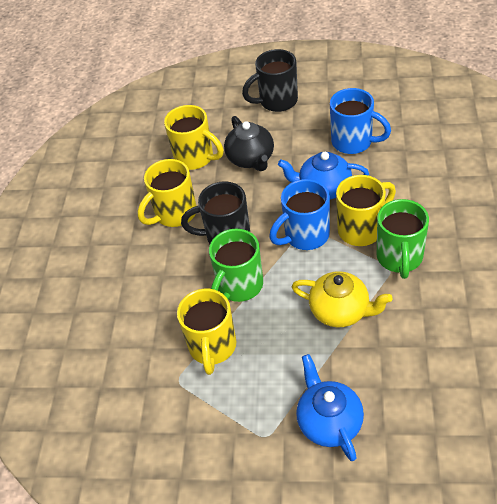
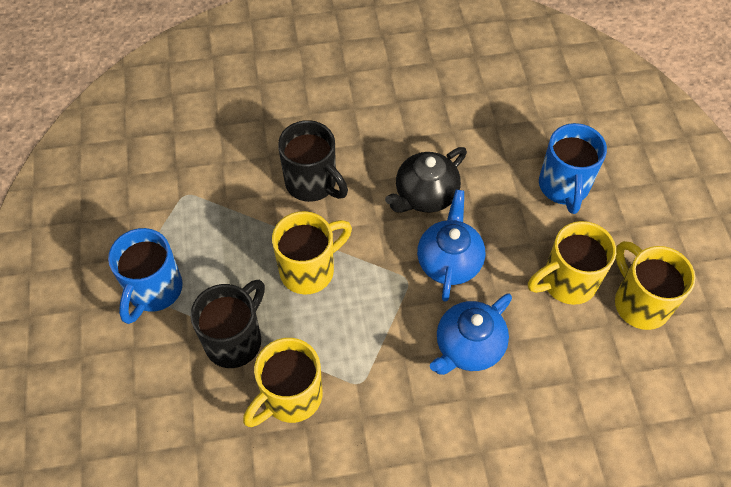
green mug: [209,229,263,302] [377,199,429,279] = 2 -> none = 0
yellow teapot: [292,271,393,327] = 1 -> none = 0

